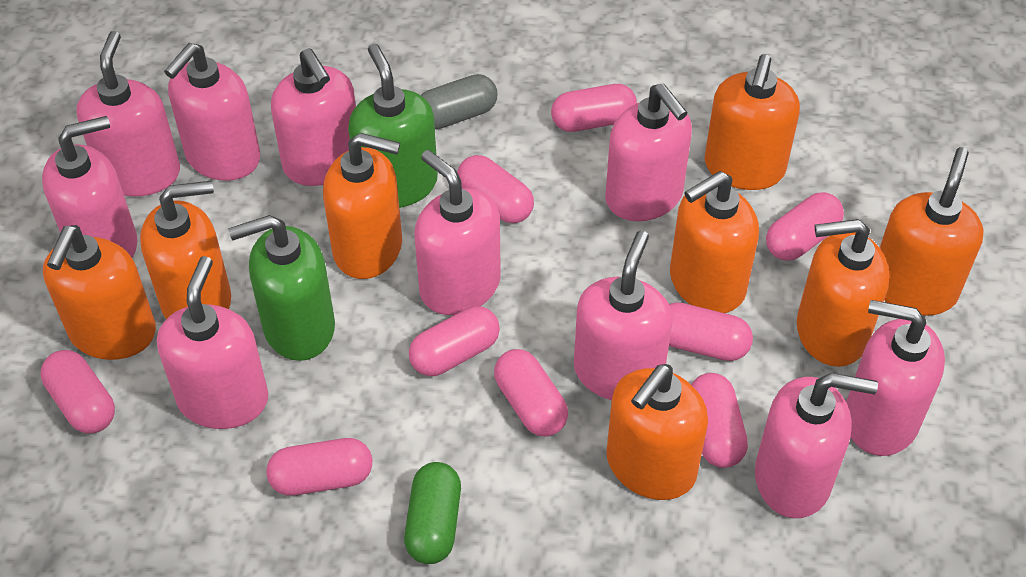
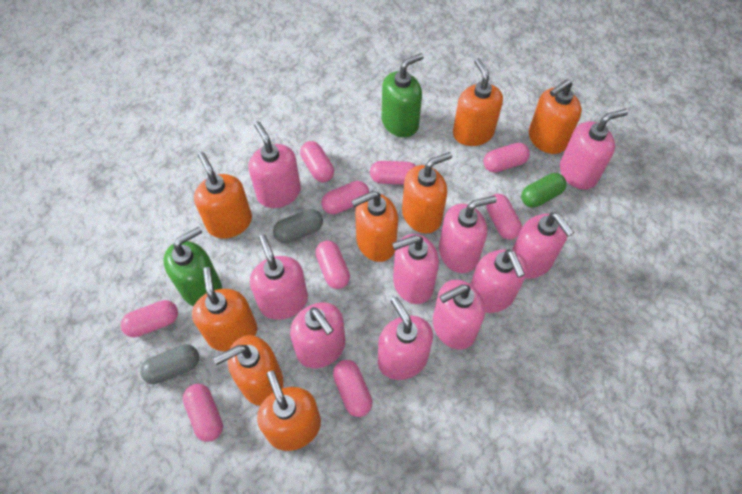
grey capsule: [421,74,497,129] = 1 -> [140,344,199,384] [273,209,323,243] = 2

